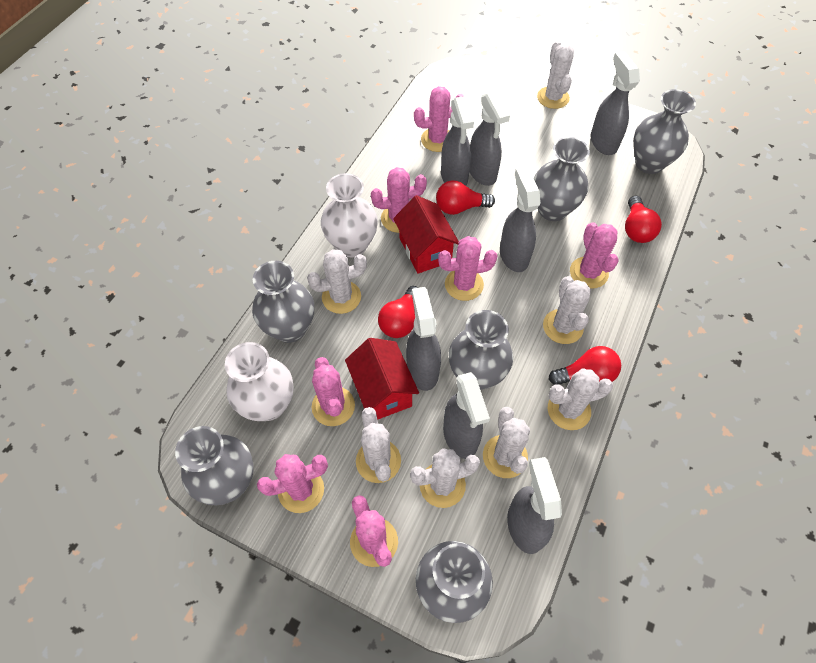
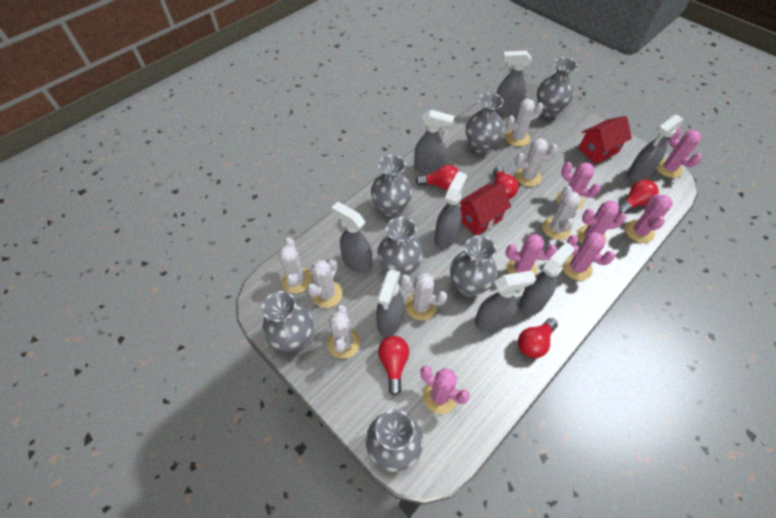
grey spray bottle: [406,287,441,391] [441,96,474,186] [443,372,490,459] [470,91,510,186] [500,167,541,272] [507,457,562,554] [591,51,640,155] = 7 -> [331,202,372,273] [376,269,404,337] [414,110,454,175] [435,171,467,249] [475,271,536,332] [495,51,532,115] [519,242,574,316] [627,114,684,182] = 8
grey vase: [175,426,254,506] [252,261,314,343] [416,541,493,623] [449,310,513,390] [534,137,590,221] [633,89,696,174] = 6 -> [262,291,313,351] [366,410,423,472] [371,155,413,217] [378,217,423,279] [450,235,497,297] [466,93,504,154] [537,57,578,118] = 7
red light bulb: [378,286,418,338] [436,180,495,215] [549,346,621,385] [625,196,662,243] = 4 -> [378,336,409,396] [416,165,459,190] [493,166,519,199] [518,318,558,358] [619,180,659,214] = 5
white vase: [225,342,293,421] [321,173,378,257] = 2 -> none = 0

